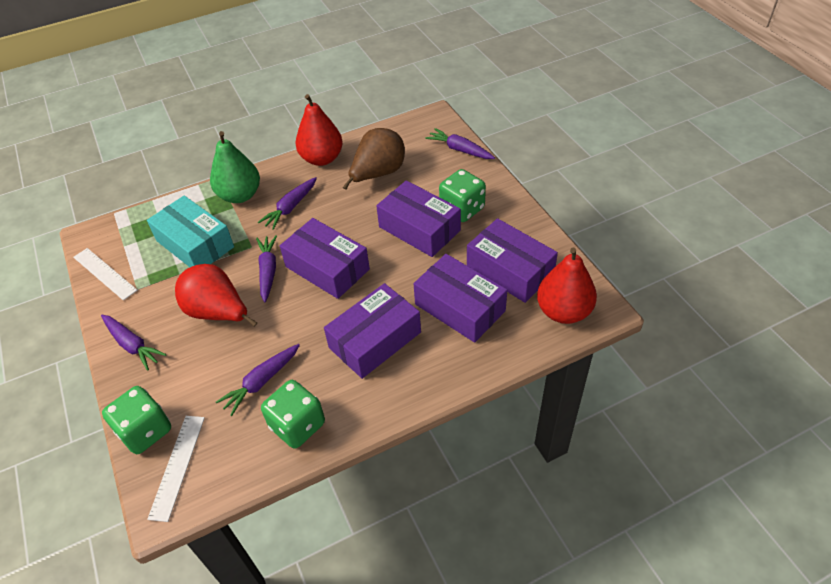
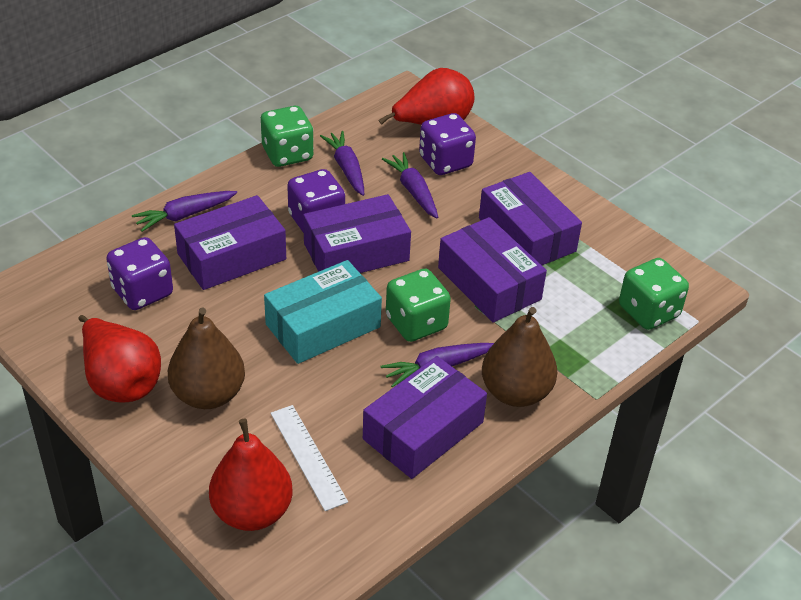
brown pear: [343,128,405,190] = 1 -> [168,308,245,409] [482,307,557,407] = 2
green pear: [210,131,260,203] = 1 -> none = 0
purple carrot: [101,315,166,371] [216,344,300,416] [256,235,277,302] [258,177,317,230] [425,128,495,159] = 5 -> [132,191,237,232] [320,131,364,196] [381,343,494,388] [382,152,438,218] = 4
purple dice: none = 0 -> [106,237,173,310] [287,169,345,233] [419,113,476,175] = 3
white ruler: [73,248,138,301] [147,416,205,522] = 2 -> [271,405,348,511] = 1

